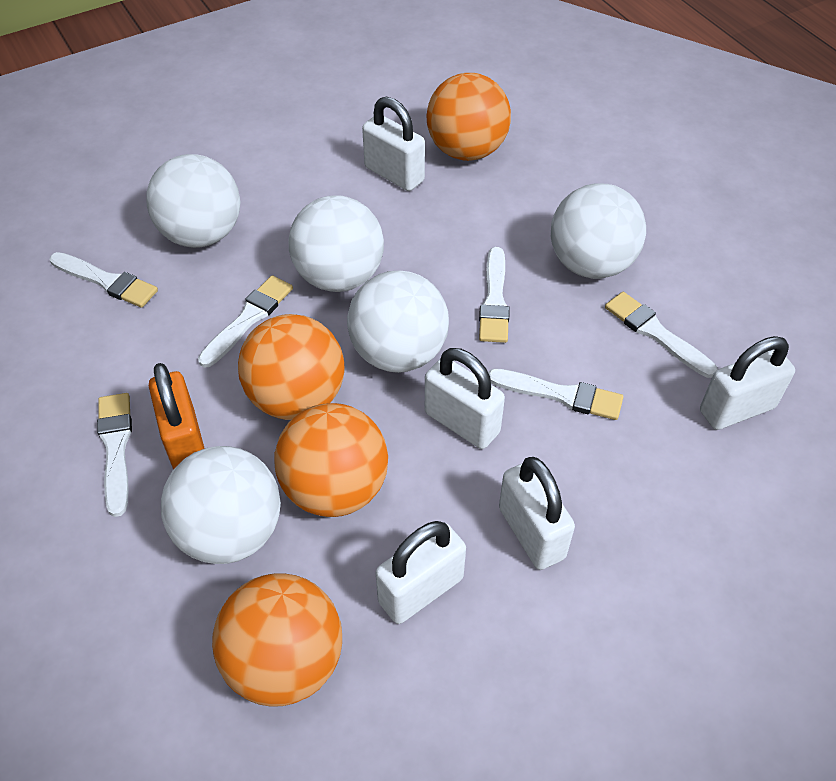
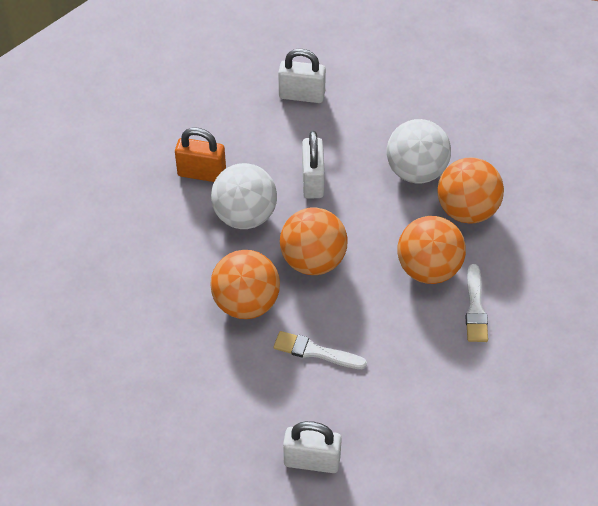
white ball: [146,154,240,248] [161,446,281,564] [289,195,384,292] [347,271,449,373] [551,184,646,279] = 5 -> [211,163,277,229] [387,119,451,183] = 2
white brush: [50,252,158,308] [97,393,132,517] [198,275,293,368] [479,247,510,343] [488,368,623,420] [605,292,717,378] = 6 -> [274,331,367,369] [465,264,488,342] = 2
white padlock: [362,97,425,191] [376,521,466,624] [425,348,505,449] [499,457,575,570] [700,336,795,430] = 5 -> [278,49,326,103] [283,421,342,473] [302,131,325,199] = 3

